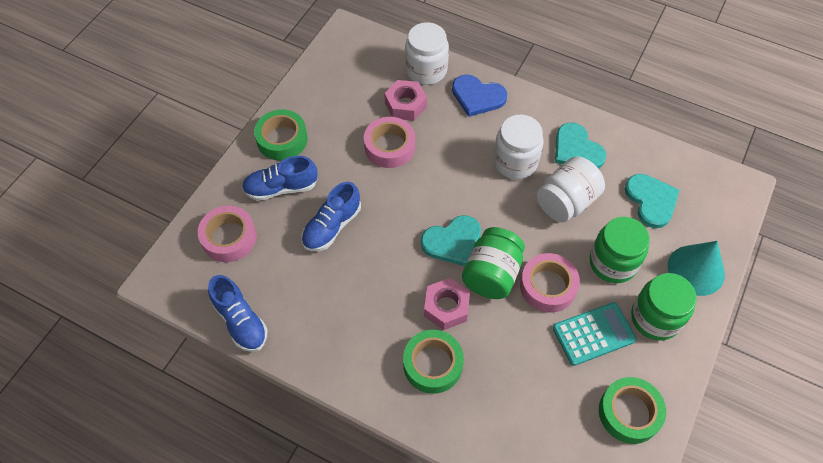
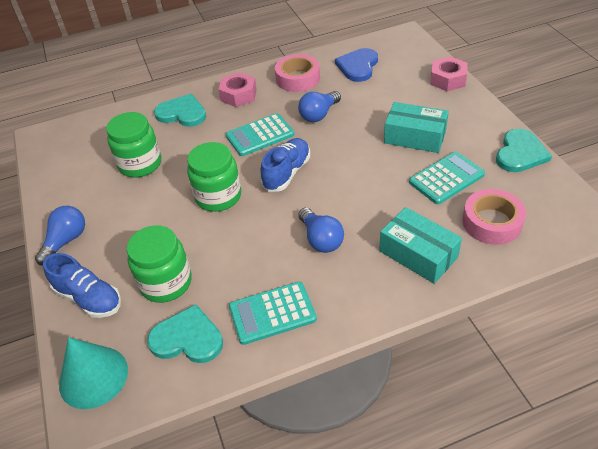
blue light bulb: none = 0 -> [35,206,85,265] [298,91,341,122] [298,208,344,253] = 3
blue shoe: [208,275,268,352] [242,156,318,201] [302,182,361,251] = 3 -> [43,253,121,318] [261,138,310,192] = 2
green tape: [254,110,308,161] [403,330,464,394] [599,377,666,444] = 3 -> none = 0
pink tape: [198,206,257,262] [364,117,415,168] [520,253,580,313] = 3 -> [275,54,320,92] [462,189,526,245] = 2
turquoise box: none = 0 -> [379,207,462,284] [384,102,449,153] = 2
turquoise calculator: [553,302,636,366] = 1 -> [226,113,294,156] [229,282,317,345] [409,152,485,204] = 3
white jar: [405,23,449,85] [493,115,544,179] [536,156,605,223] = 3 -> none = 0

